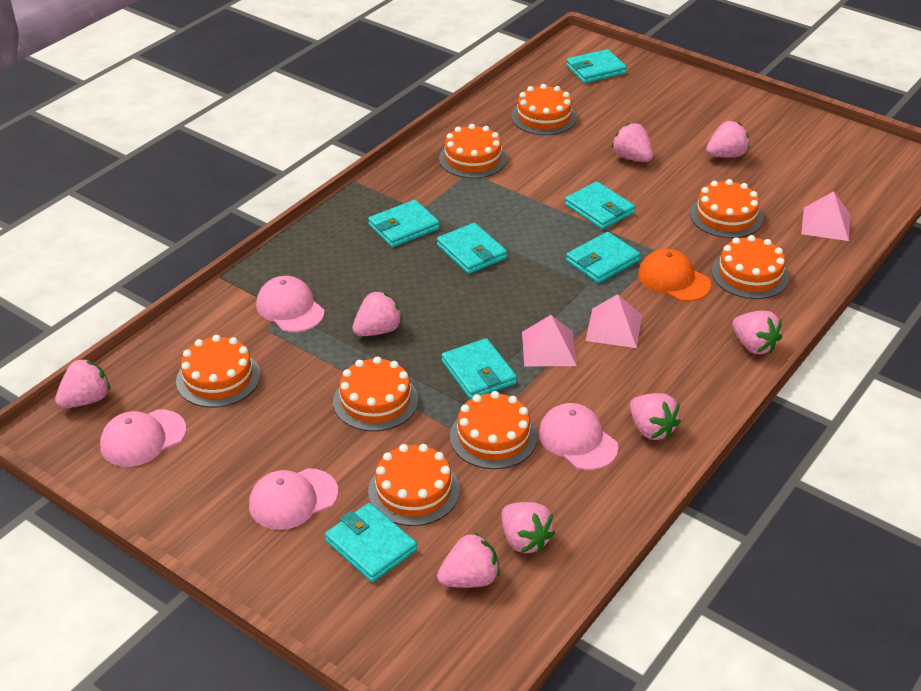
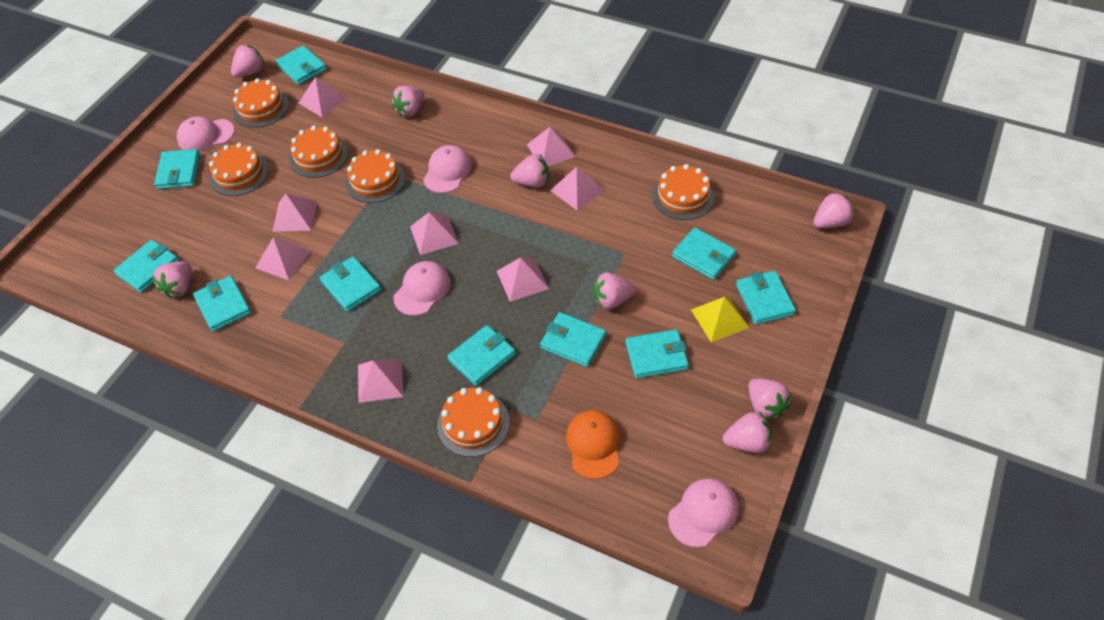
orange cake: [176,335,260,408] [333,356,418,432] [368,444,460,526] [439,124,507,178] [450,391,537,469] [512,84,577,135] [690,179,763,238] [712,235,789,299] = 8 -> [209,143,269,196] [233,78,289,128] [289,126,348,178] [345,149,405,203] [437,387,510,457] [652,164,714,220] = 6
pink pyramid: [522,315,577,366] [585,294,642,348] [801,191,850,241] = 3 -> [255,237,311,280] [272,193,317,232] [299,77,347,117] [358,359,403,403] [410,212,459,255] [497,258,549,302] [527,127,576,166] [550,167,604,211] = 8
turquoise wallet: [325,503,417,582] [368,200,440,247] [437,223,507,274] [442,338,517,399] [565,182,635,230] [566,49,627,83] [566,232,640,283] = 7 -> [113,240,179,293] [154,149,200,189] [193,276,251,332] [276,45,327,85] [320,256,381,312] [447,325,516,386] [540,312,606,367] [626,329,689,379] [672,227,736,280] [736,271,796,325] = 10
yellow pyramid: none = 0 -> [691,296,750,342] = 1

